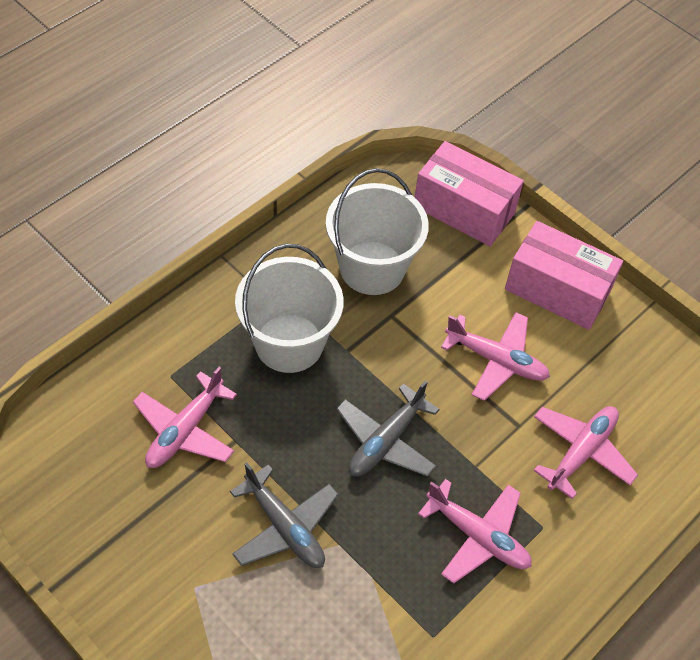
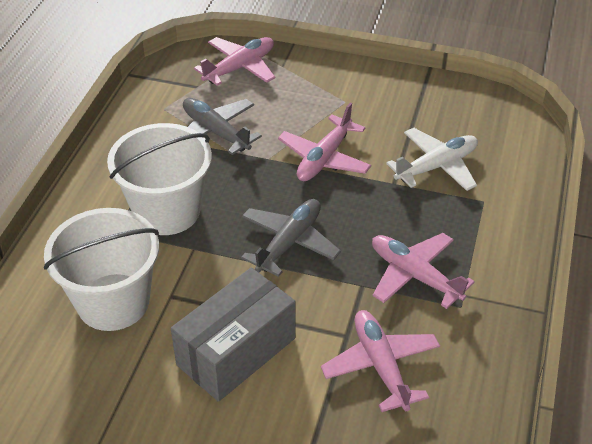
grey box: none = 0 -> [171,267,295,402] = 1
pink box: [415,141,524,246] [505,221,623,330] = 2 -> none = 0
white plane: none = 0 -> [386,128,478,191] = 1

